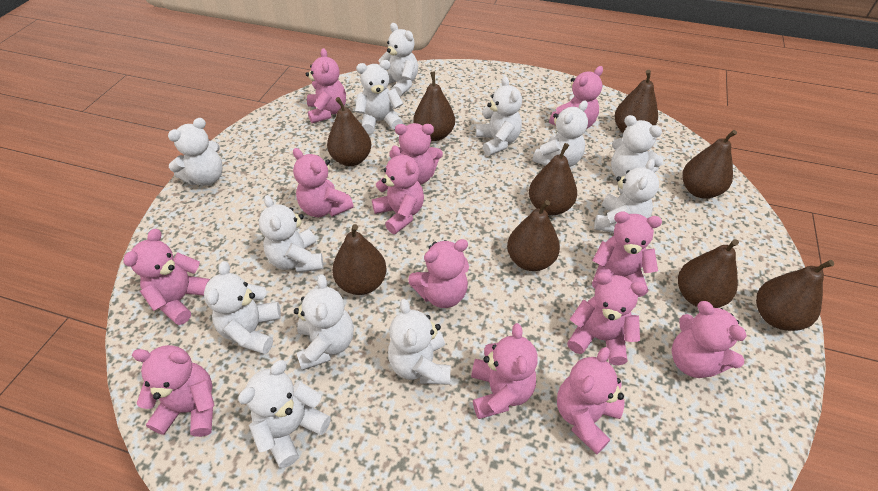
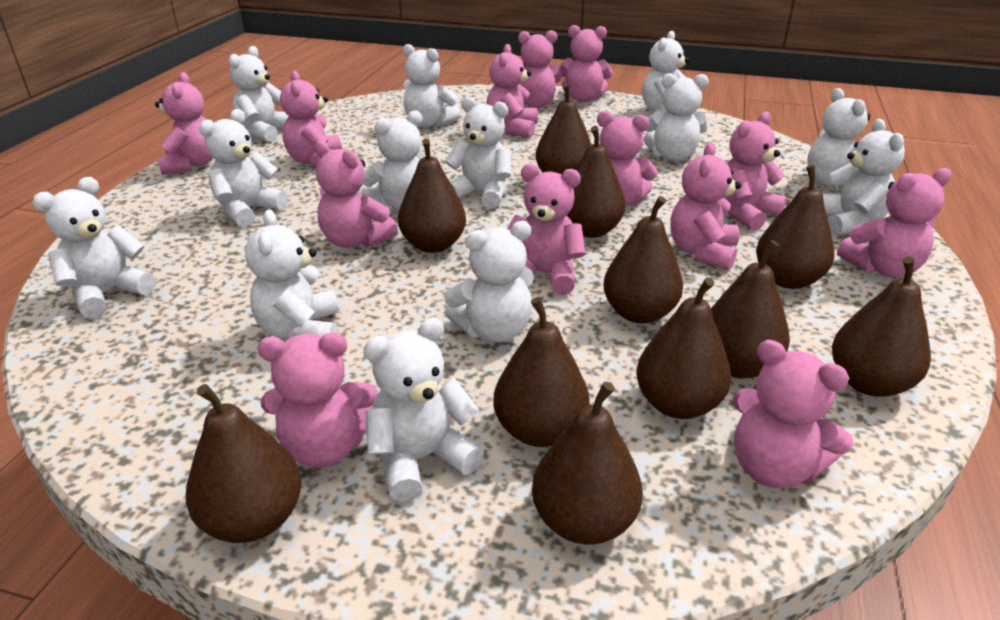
brown pear: [327,97,371,166] [332,224,387,295] [413,72,455,141] [507,200,560,271] [529,143,577,215] [615,70,658,133] [678,239,739,308] [682,130,737,199] [756,260,834,331] = 9 -> [186,384,302,543] [398,139,466,253] [494,297,590,447] [532,381,643,544] [536,83,592,174] [567,126,625,238] [603,196,683,324] [636,277,731,419] [711,240,790,378] [756,165,835,289] [832,257,931,397] = 11
white teddy bear: [168,118,223,186] [204,261,281,354] [238,360,331,468] [259,195,323,273] [294,275,354,370] [355,60,403,134] [378,23,418,97] [388,299,451,384] [476,76,522,156] [532,100,588,167] [594,159,659,233] [611,115,663,177] = 12 -> [32,177,156,319] [199,109,288,227] [229,46,289,142] [245,209,339,339] [361,110,426,210] [363,318,484,502] [403,44,461,127] [444,221,534,342] [445,97,511,208] [642,31,689,114] [644,73,709,161] [807,88,870,190] [822,119,905,235] = 13

